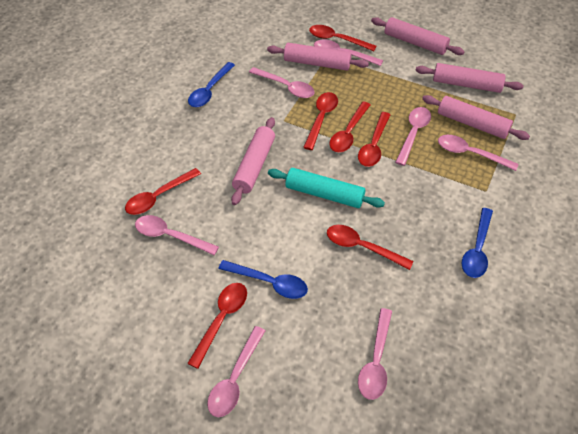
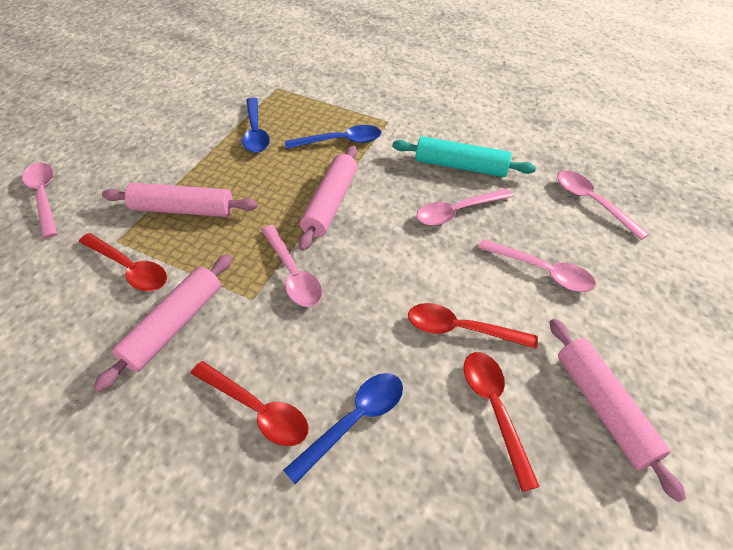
pink rolling pin: [231,117,275,205] [267,43,369,71] [371,17,465,55] [415,63,524,93] [422,95,530,140] = 5 -> [93,254,233,392] [102,183,258,217] [298,146,357,251] [550,318,686,502] = 4
pink spoon: [135,215,219,255] [207,326,266,417] [249,67,315,98] [314,40,383,66] [358,308,392,400] [395,107,431,166] [438,135,519,171] = 7 -> [22,163,58,239] [261,225,322,307] [417,188,513,226] [478,239,596,292] [557,171,649,240] = 5
red spoon: [125,168,201,215] [187,283,247,369] [303,92,338,150] [309,25,377,51] [327,225,414,270] [329,102,370,152] [358,112,390,167] = 7 -> [79,233,167,291] [191,361,308,446] [408,303,538,349] [464,352,540,492] = 4

